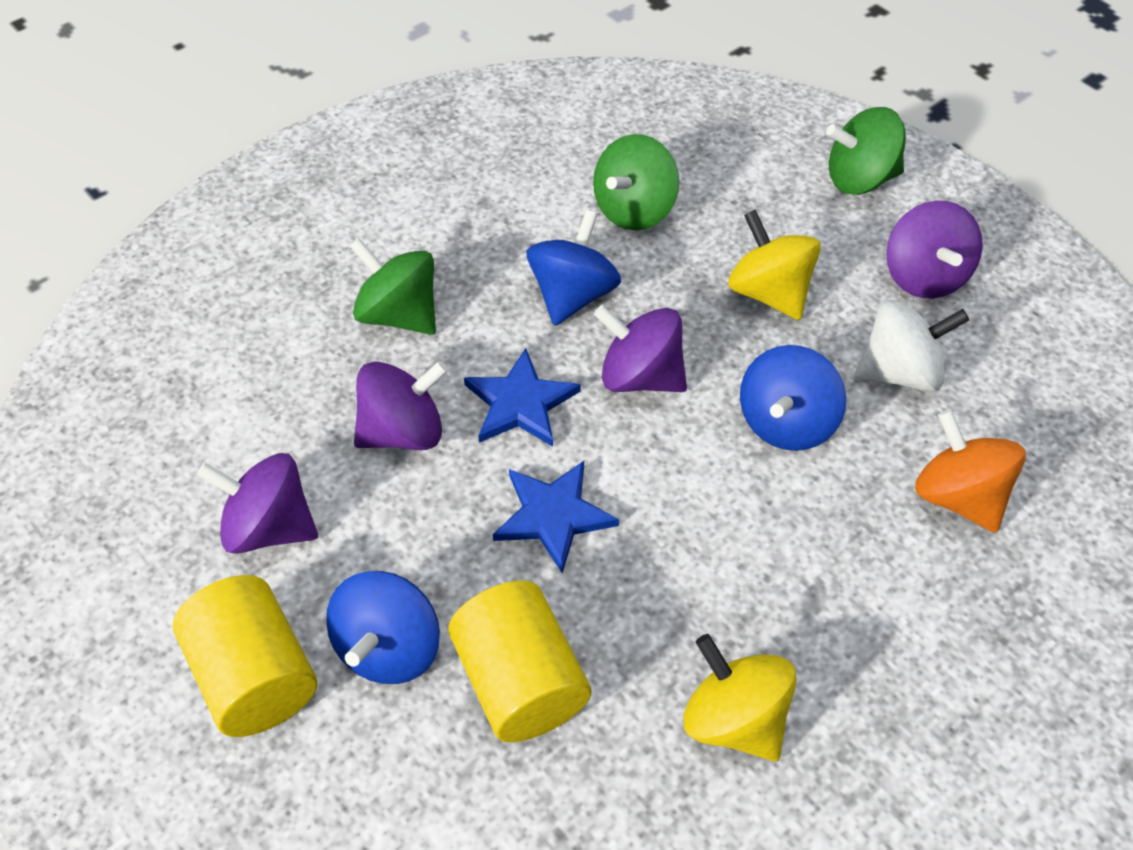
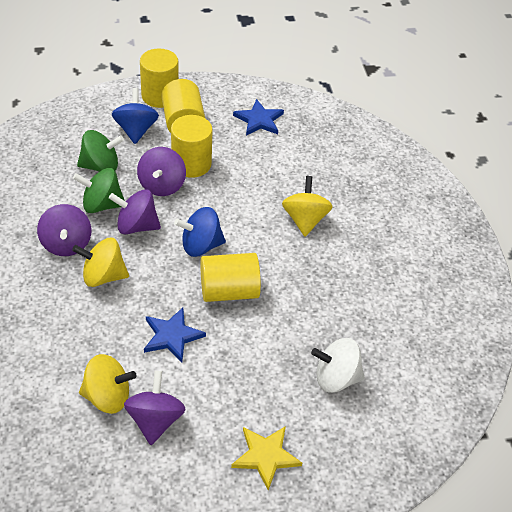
blue spinning top: [326,571,440,684] [527,210,621,326] [740,345,846,451] = 3 -> [112,88,159,144] [174,207,226,257] = 2
green spinning top: [350,238,436,335] [593,134,679,230] [826,107,906,195] = 3 -> [73,168,125,213] [77,130,124,172] = 2
orange spinning top: [915,409,1026,533] = 1 -> none = 0
yellow cylinder: [173,575,317,737] [448,580,591,742] = 2 -> [140,48,179,108] [162,79,205,133] [171,115,213,178] [200,253,261,302] = 4
yellow spinning top: [683,634,797,762] [728,210,821,320] = 2 -> [72,238,129,287] [79,354,137,414] [282,176,333,236] = 3
yellow star: none = 0 -> [231,426,302,490] = 1

